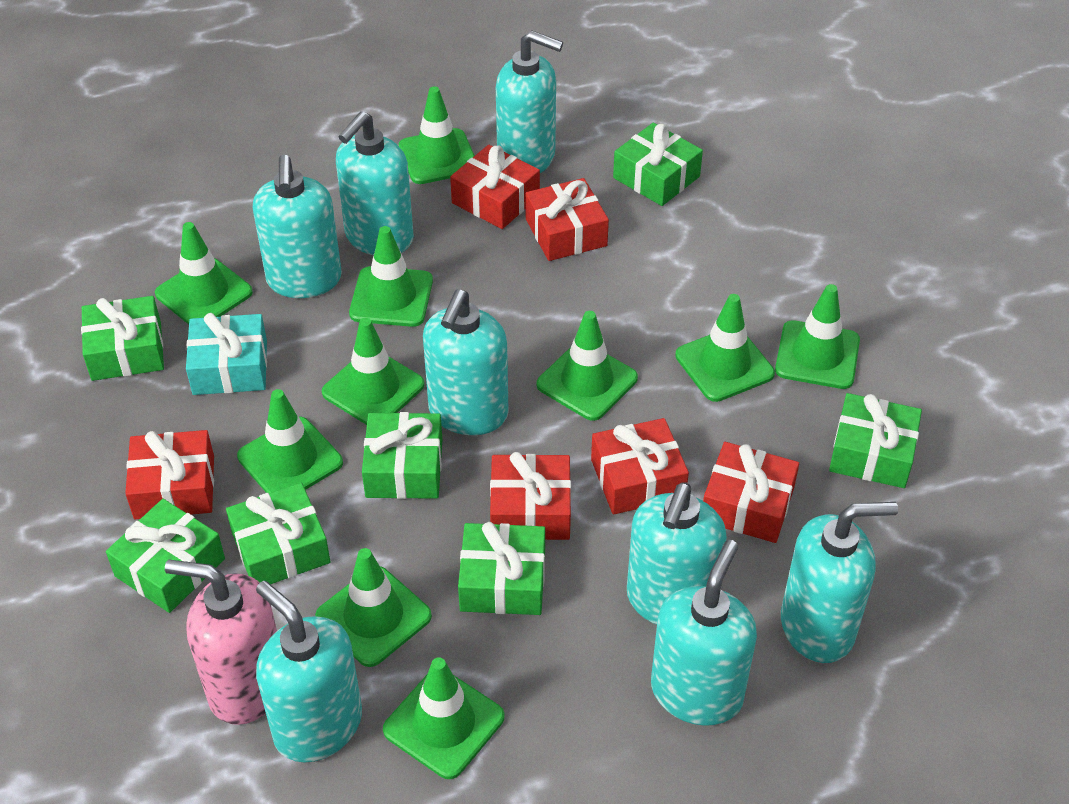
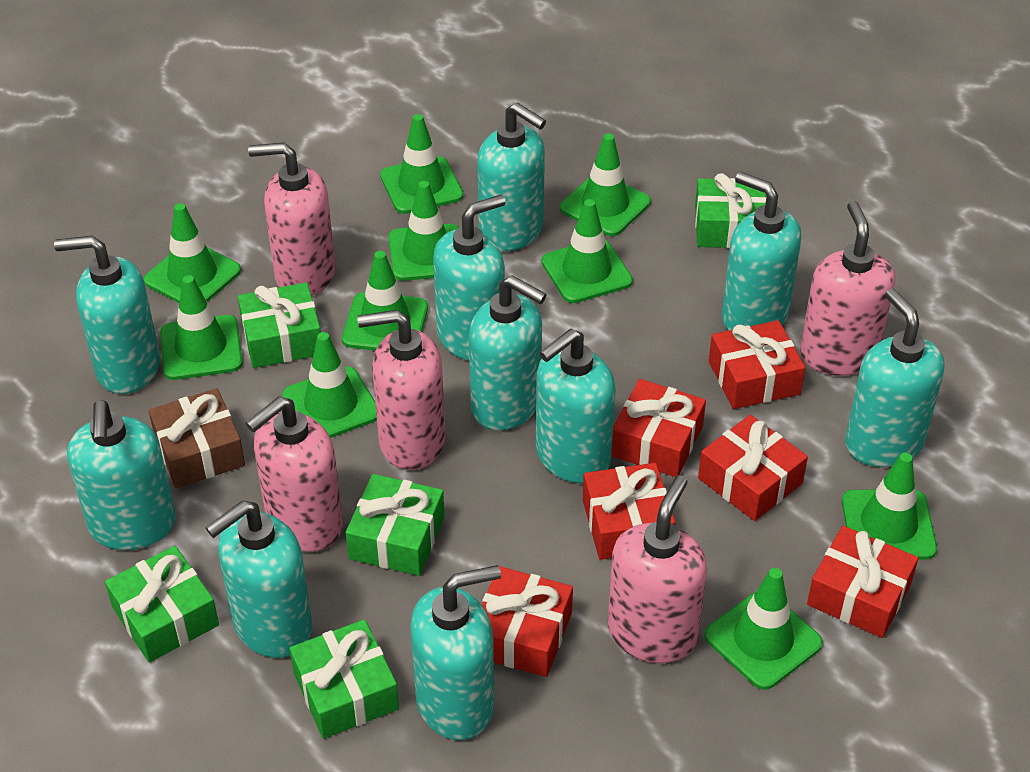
brown gift: none = 0 -> [149,388,245,488] = 1
green gift: [81,296,164,381] [106,499,225,613] [226,483,330,584] [362,412,442,499] [458,522,545,615] [613,123,703,206] [829,393,922,488] = 7 -> [105,546,219,663] [238,282,321,368] [289,619,399,739] [346,474,445,576] [695,173,766,248] = 5
pink soap dispenser: [165,560,277,725] = 1 -> [246,396,343,552] [248,142,335,296] [357,310,445,470] [608,475,707,663] [800,201,895,376] = 5
turquoise gift: [186,313,267,395] = 1 -> none = 0
turquoise soap dispenser: [253,155,342,298] [256,581,362,763] [336,111,414,255] [423,289,509,435] [496,30,563,173] [627,482,727,625] [651,540,757,726] [781,502,898,663] = 8 -> [54,236,160,394] [67,401,176,550] [205,500,312,658] [410,565,501,740] [433,195,506,360] [469,275,547,431] [477,103,546,251] [536,329,616,483] [722,172,801,331] [845,288,944,467] = 10

